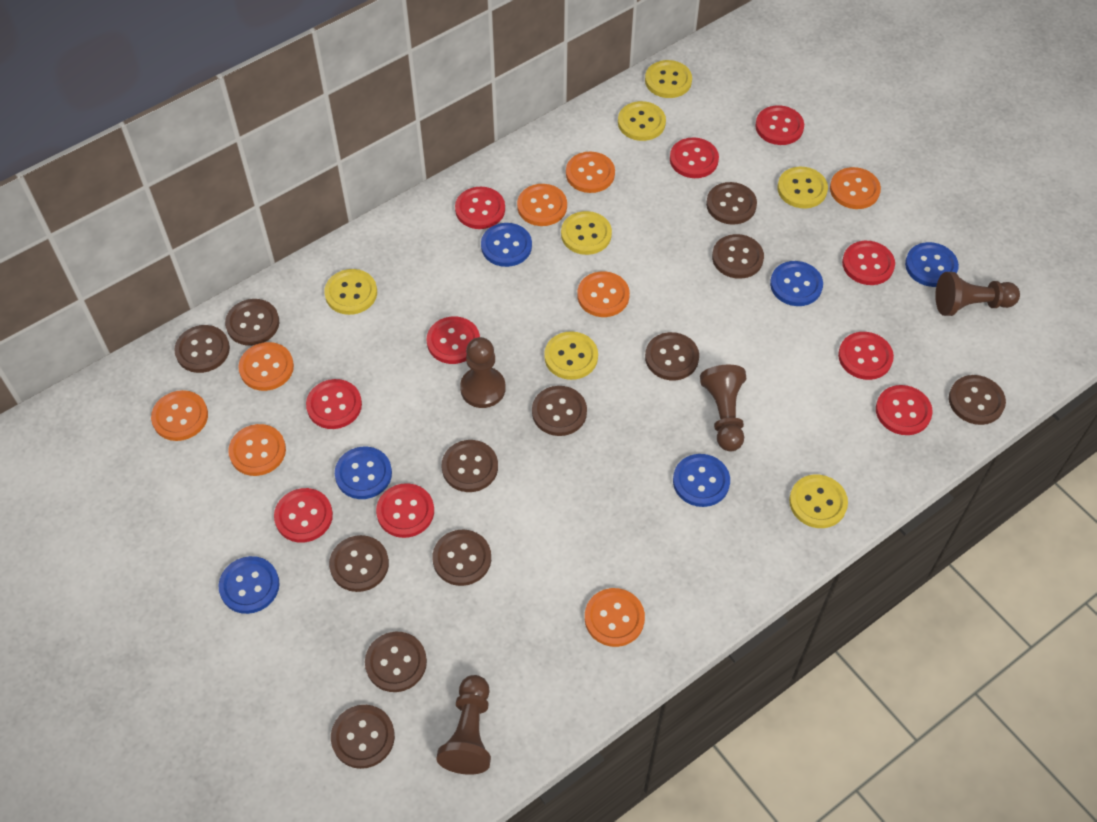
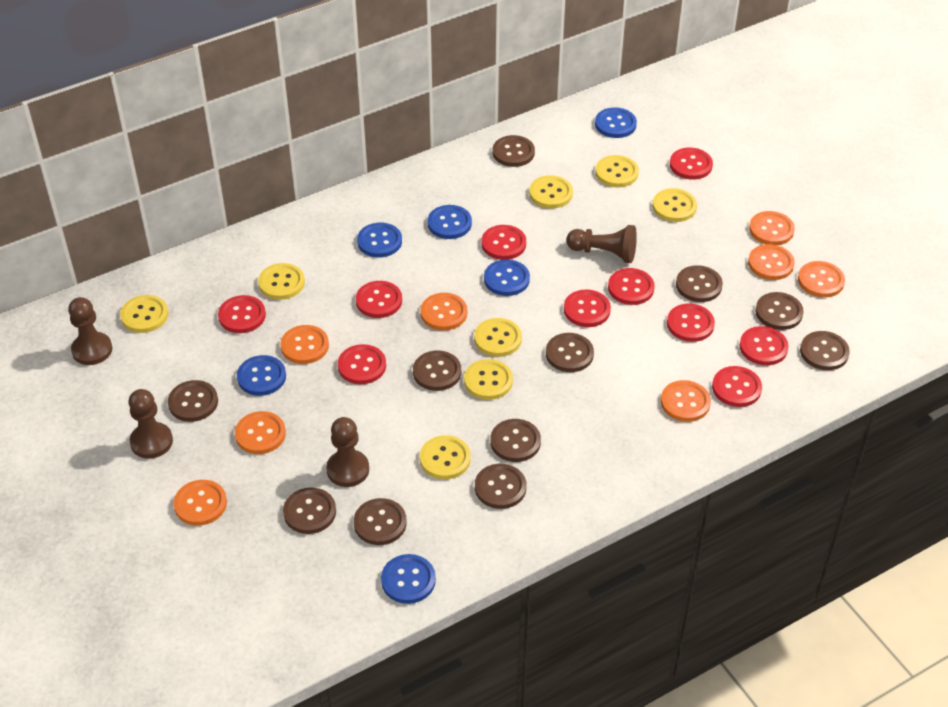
brown button: [174,325,230,373] [225,299,279,346] [329,535,389,592] [331,705,395,769] [365,632,427,692] [432,530,491,586] [442,440,498,492] [532,386,587,436] [645,332,699,380] [706,182,757,225] [712,234,764,279] [949,375,1006,425] = 12 -> [168,380,218,422] [283,488,336,534] [354,498,407,545] [413,350,461,391] [475,464,526,509] [490,419,541,462] [493,135,535,167] [546,333,594,372] [676,265,723,302] [755,292,804,330] [800,331,850,370] = 11
yellow button: [324,269,377,315] [544,331,598,380] [561,211,612,255] [618,101,666,141] [645,60,692,98] [777,167,828,208] [789,474,848,528] = 7 -> [120,295,168,333] [258,263,305,300] [420,435,471,479] [464,359,513,400] [474,318,522,357] [529,175,573,209] [596,155,639,187] [653,188,697,222] = 8

